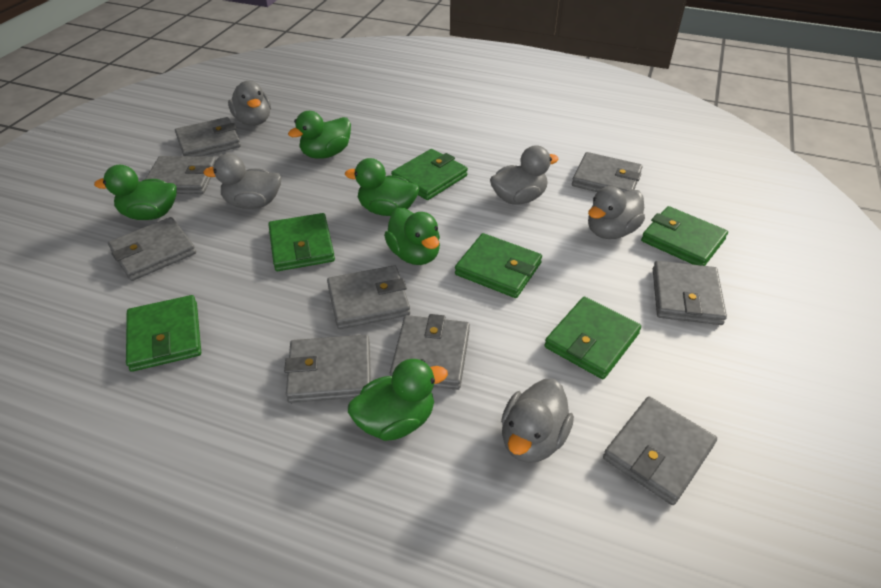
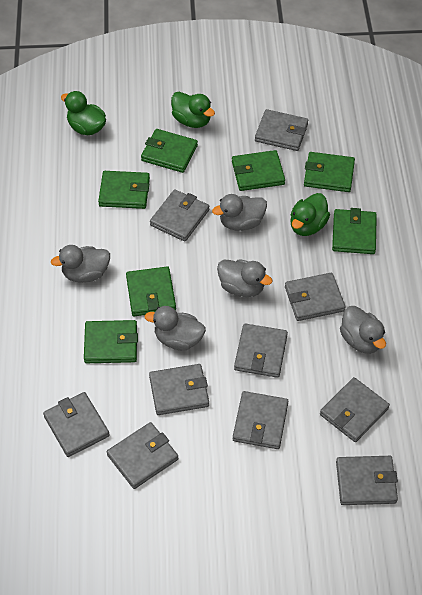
green duck: [94,165,177,220] [288,111,351,159] [345,158,419,216] [348,359,448,441] [384,208,440,265] = 5 -> [61,91,106,135] [171,92,215,128] [290,193,330,236] = 3
green wallet: [126,295,201,372] [268,213,335,271] [391,149,468,200] [455,233,542,298] [544,297,641,379] [641,206,728,266] = 6 -> [84,320,138,363] [98,171,150,209] [126,266,176,316] [141,129,198,173] [232,150,285,191] [304,152,355,192] [332,208,377,254] = 7
grey wallet: [108,217,196,281] [146,156,216,194] [175,117,241,157] [284,335,371,403] [327,266,410,329] [390,314,470,390] [572,152,642,192] [603,396,717,505] [653,261,727,325] = 9 -> [43,392,110,457] [107,422,179,489] [149,364,209,415] [150,189,209,241] [233,391,288,449] [234,323,288,378] [255,109,308,151] [285,273,345,321] [320,377,390,442] [336,456,398,505] = 10

